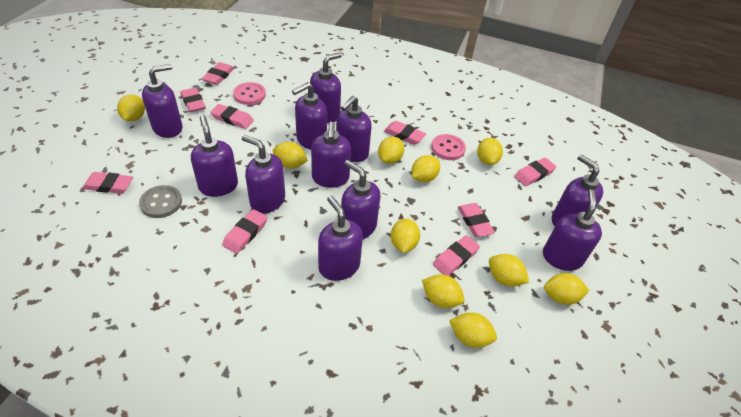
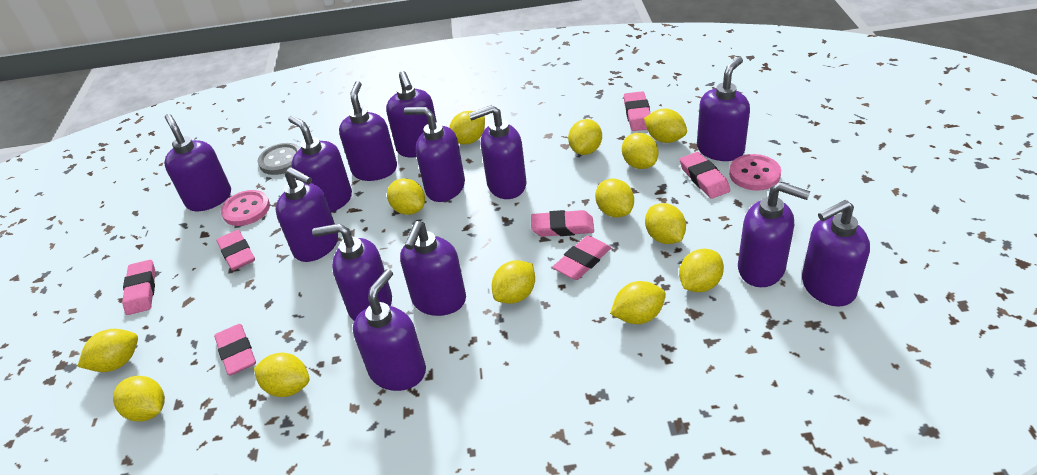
pink eraser: [82,172,133,194] [180,88,206,112] [202,62,234,85] [210,104,254,129] [222,209,267,254] [384,121,426,145] [433,235,480,276] [458,203,495,237] [514,158,556,186] = 9 -> [122,260,155,315] [214,324,256,375] [216,230,255,271] [531,210,594,237] [553,235,611,280] [624,91,651,131] [679,152,730,199] = 7
purple soap dispenser: [142,64,183,138] [191,115,238,197] [242,135,285,214] [292,82,327,150] [310,52,342,123] [311,122,351,188] [318,196,363,281] [336,96,372,162] [341,160,381,239] [543,189,602,271] [552,154,603,226] = 11 -> [164,114,231,211] [276,167,338,262] [288,115,352,213] [312,223,392,321] [339,81,397,181] [353,269,426,391] [386,71,437,157] [400,221,466,316] [404,107,465,202] [469,105,526,199] [697,57,750,161] [738,182,810,287] [802,200,870,307] = 13
yellow lemon: [117,94,145,121] [273,142,308,168] [378,137,404,164] [391,218,420,253] [411,155,440,182] [422,274,465,308] [449,312,497,348] [477,138,503,165] [489,254,529,287] [544,273,589,305] = 10 -> [77,329,138,372] [113,376,165,422] [254,353,310,397] [387,178,425,215] [449,111,485,144] [492,260,535,304] [568,119,602,155] [595,179,634,218] [610,281,666,324] [622,133,658,169] [644,109,687,143] [645,203,686,244] [679,249,724,292] = 13

